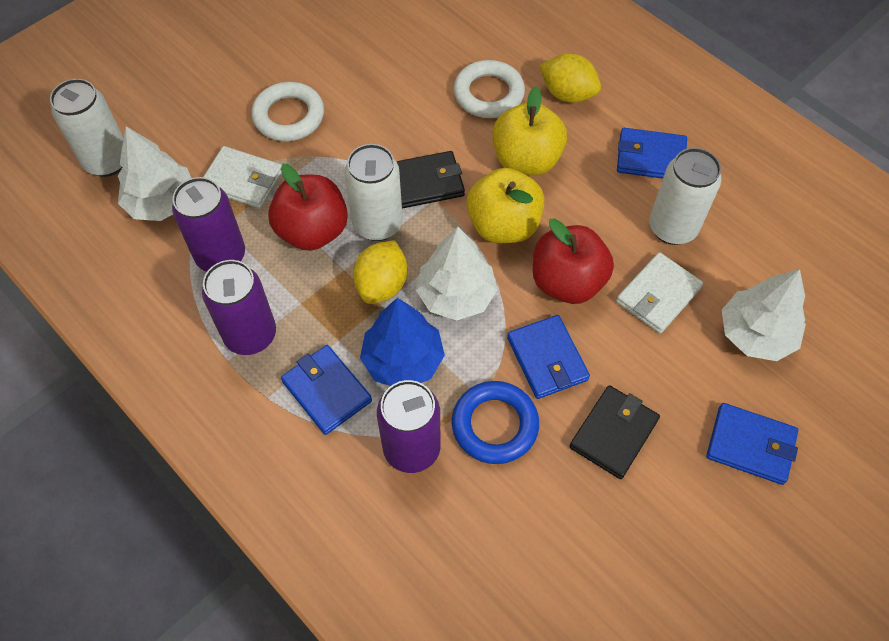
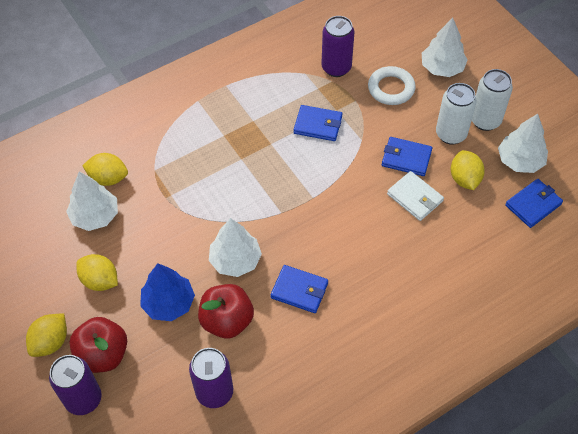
black wallet: [396,151,465,209] [569,385,660,479] = 2 -> none = 0
blue ring: [452,381,539,464] = 1 -> none = 0
white can: [50,79,124,177] [344,144,403,241] [649,148,721,245] = 3 -> [436,83,476,145] [472,69,513,131] = 2
white ring: [251,82,324,141] [454,60,525,118] = 2 -> [368,66,416,105] = 1
white tree: [118,126,191,221] [416,227,497,320] [722,269,806,361] = 3 -> [66,172,118,231] [209,218,262,277] [422,18,468,77] [498,114,548,173] = 4
white wallet: [203,146,282,209] [616,252,703,334] = 2 -> [387,171,444,221] = 1
yellow apple: [466,168,545,243] [493,86,567,175] = 2 -> none = 0
yellow lemon: [353,240,407,304] [540,54,601,103] = 2 -> [26,313,67,357] [76,254,118,291] [82,153,128,186] [451,150,485,190] = 4

